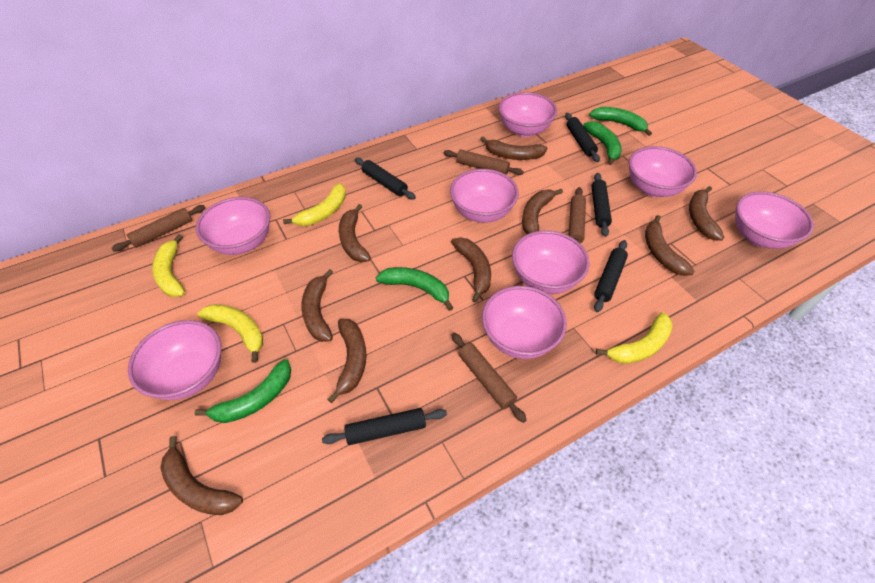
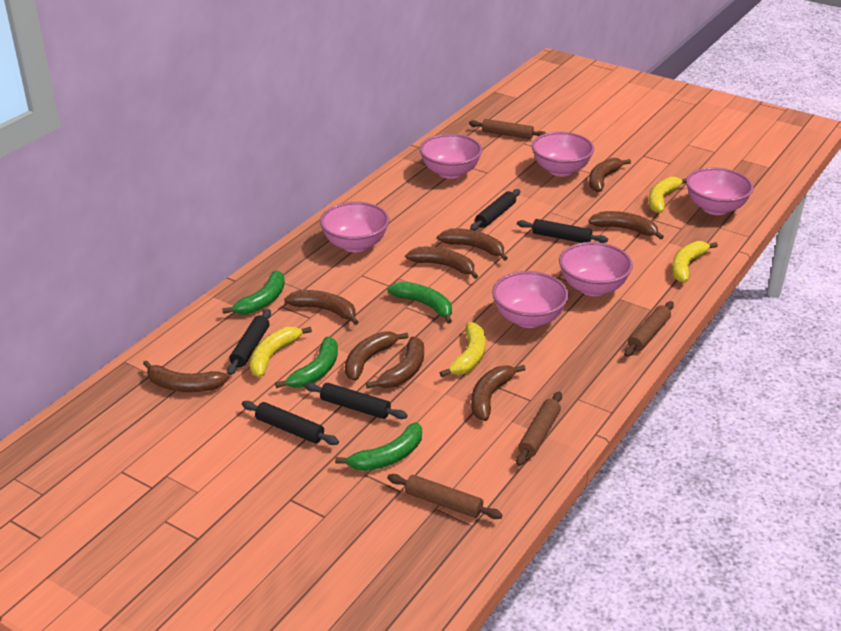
pink bowl: [128,320,221,400] [196,197,270,255] [450,169,519,223] [482,286,567,359] [498,92,557,137] [512,230,590,294] [629,146,697,197] [735,191,814,249] = 8 -> [320,202,389,252] [420,134,482,179] [492,271,569,328] [532,132,594,177] [559,242,633,296] [686,167,754,215] = 6

